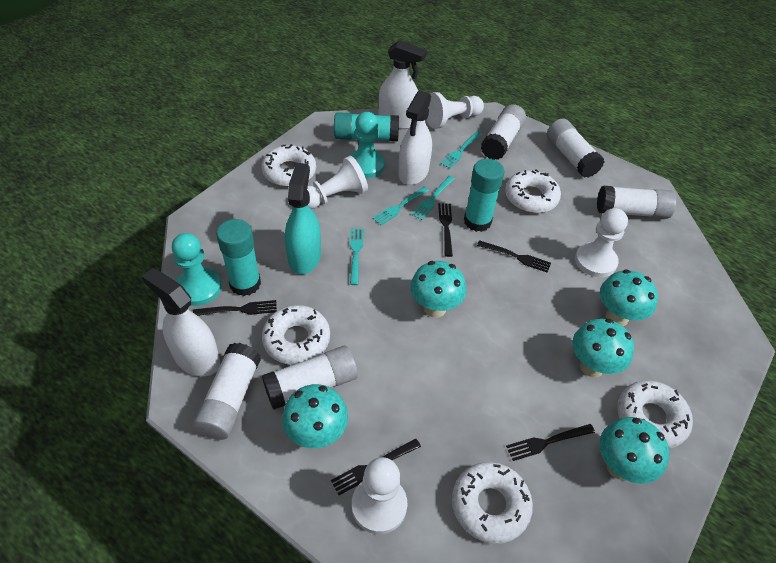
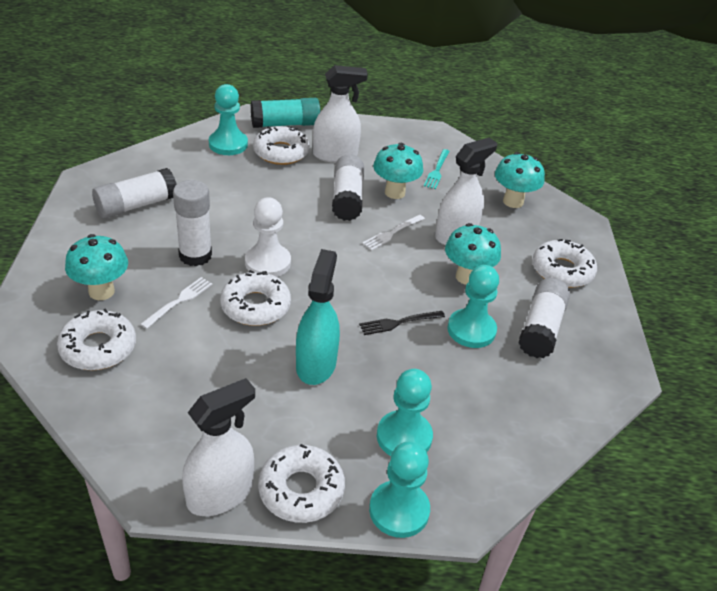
black fork: [193,300,277,316] [331,438,421,495] [438,203,453,257] [477,240,551,273] [506,424,595,461] = 5 -> [359,311,445,335] = 1
turquoise fork: [350,228,364,285] [372,186,429,225] [411,176,454,220] [440,132,482,169] = 4 -> [424,149,450,189] = 1
turquoise glue stick: [216,219,261,296] [334,112,399,141] [464,159,504,232] = 3 -> [251,98,321,128] = 1
turquoise mushroom: [282,384,348,448] [410,261,466,318] [572,319,634,378] [600,269,658,326] [600,417,669,484] = 5 -> [65,234,128,300] [373,143,423,199] [445,223,501,285] [495,152,545,208] = 4
turquoise pawn: [172,233,222,306] [350,112,385,178] = 2 -> [209,84,248,155] [369,442,430,538] [377,369,433,456] [447,265,499,348] = 4
white fork: none = 0 -> [140,277,212,329] [362,215,425,250] = 2
white glue stick: [193,343,261,440] [262,346,358,410] [481,104,526,160] [547,119,604,178] [597,186,676,219] = 5 -> [92,168,177,219] [173,180,212,266] [332,154,364,221] [518,278,570,358] = 4
white pawn: [307,156,368,209] [352,457,407,534] [426,92,484,129] [575,208,628,277] = 4 -> [245,197,291,277] = 1

